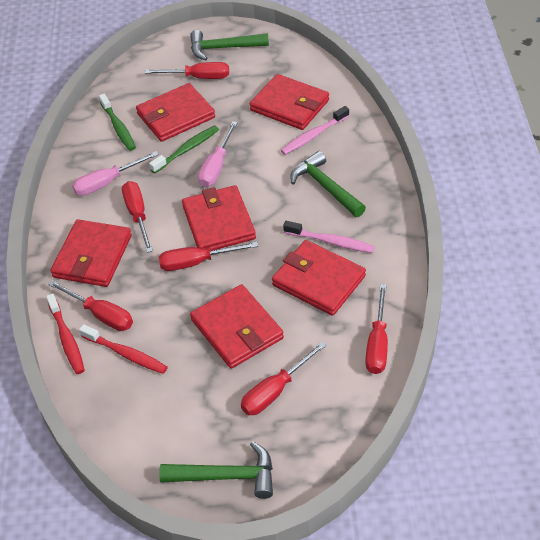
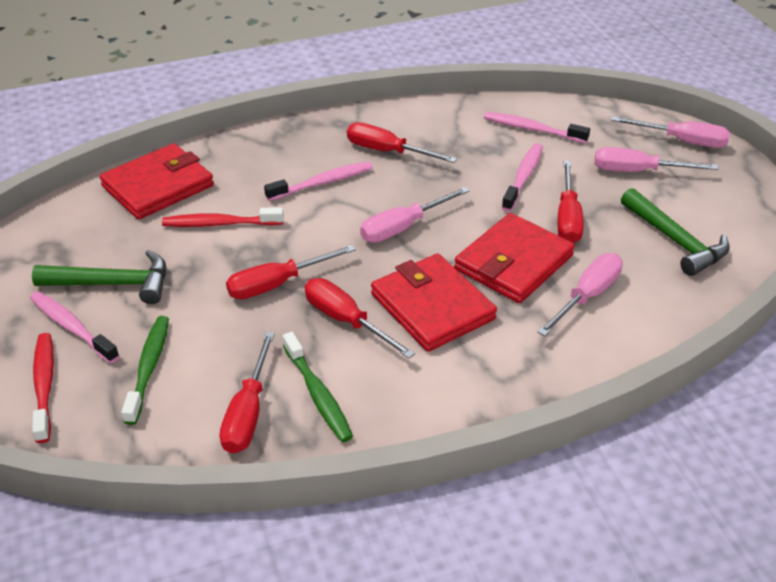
green hammer: [159,441,273,499] [190,30,269,60] [290,151,366,217] = 3 -> [32,250,166,304] [621,188,730,276] = 2
pink screwdriver: [72,151,159,196] [198,121,238,187] = 2 -> [360,187,470,243] [537,253,623,336] [594,147,718,172] [611,116,730,148] = 4
pink toothbrush: [281,106,349,155] [283,221,375,253] = 2 -> [30,291,119,363] [264,162,373,201] [484,112,590,143] [502,143,543,211] = 4
red screwdriver: [48,280,133,331] [122,181,153,253] [145,62,229,79] [159,242,259,271] [241,342,327,415] [365,284,388,374] = 6 -> [220,332,275,454] [226,245,356,299] [305,278,415,358] [347,123,457,163] [558,161,584,243] = 5
red wallet: [50,219,132,287] [136,83,215,142] [182,185,256,251] [190,284,284,369] [250,74,329,130] [272,240,366,316] = 6 -> [100,143,214,220] [371,253,497,352] [454,213,575,303] = 3

